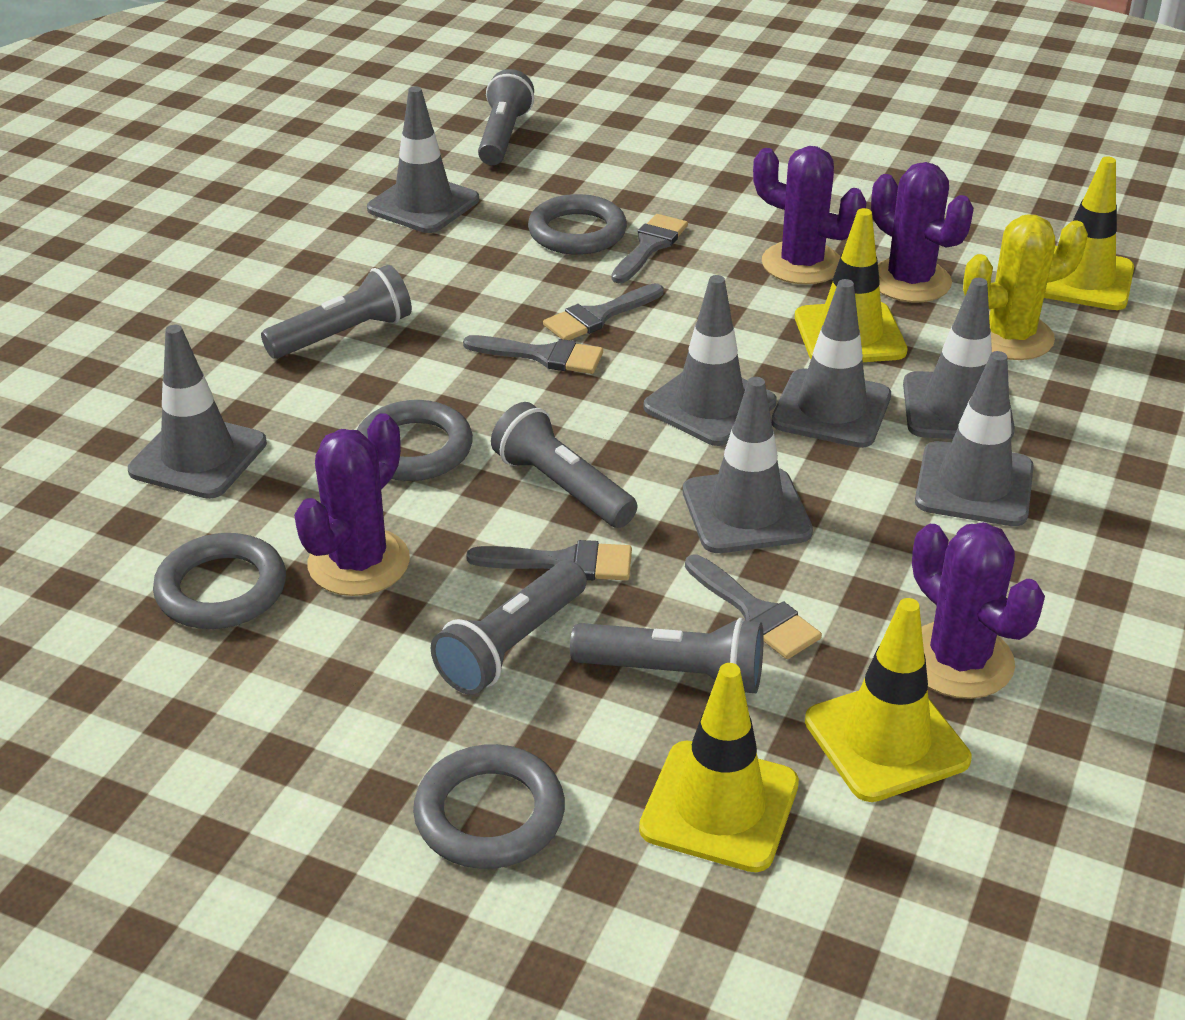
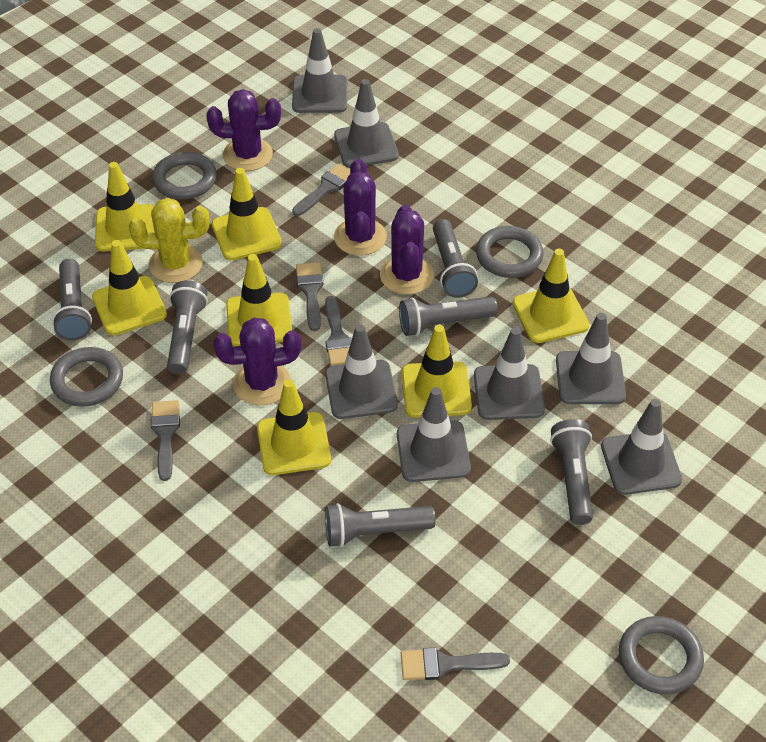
grey flashlight: [261,265,412,359] [431,560,587,695] [478,69,534,165] [491,402,637,528] [570,618,764,693] = 5 -> [52,259,92,341] [167,280,208,374] [325,503,436,547] [399,296,498,336] [433,219,478,298] [550,419,593,525] = 6
yellow traffic cone: [639,663,799,872] [795,208,908,362] [805,598,971,802] [1044,156,1134,310] = 4 -> [92,240,167,335] [95,162,155,251] [212,168,282,260] [226,254,292,346] [257,379,331,475] [402,325,472,418] [513,249,589,343] = 7

